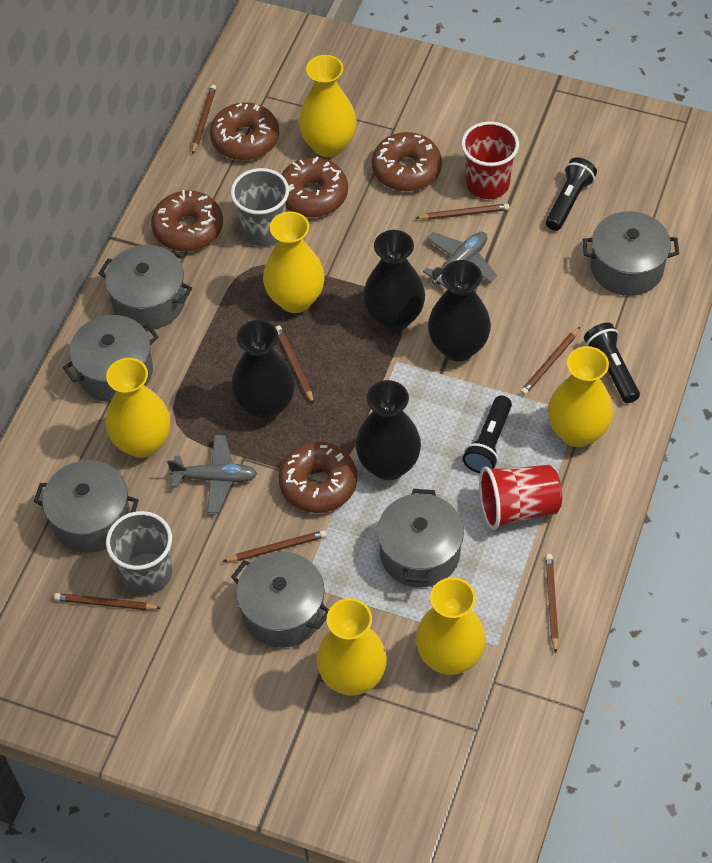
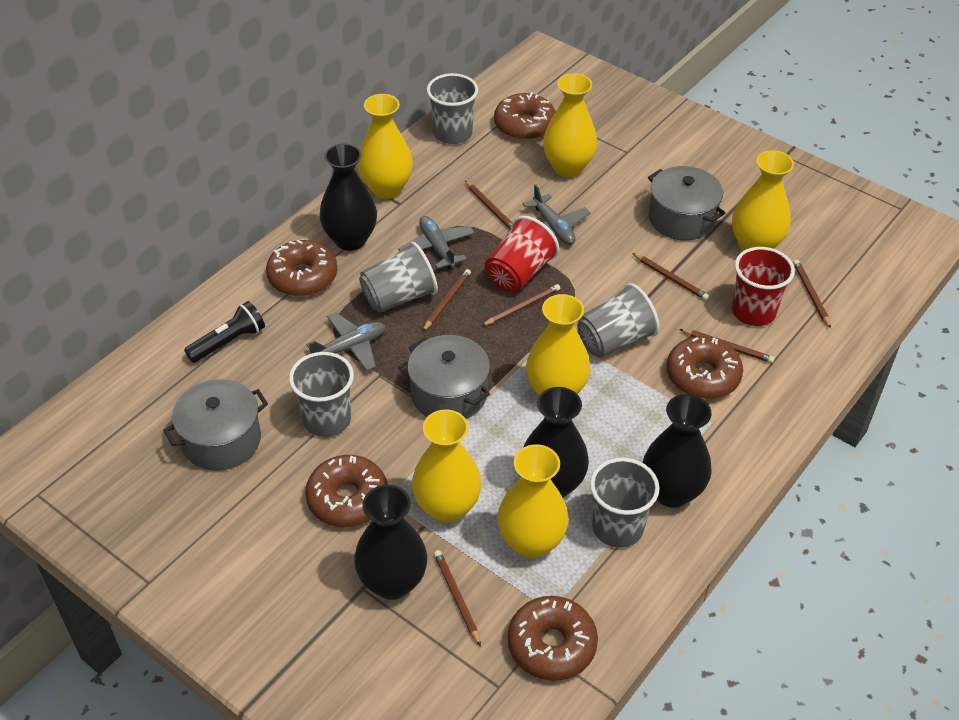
black flashlight: [463,396,512,473] [546,157,597,231] [584,323,640,403] = 3 -> [184,301,265,363] = 1
grey cup: [106,511,172,594] [231,168,289,246] = 2 -> [289,352,354,437] [359,242,438,313] [427,73,478,144] [577,283,659,358] [590,458,659,548] = 5
grey plane: [167,435,257,513] [423,232,497,289] = 2 -> [306,312,385,371] [398,216,475,269] [523,184,590,245] = 3
grey pot: [33,460,139,553] [63,315,158,402] [98,245,192,330] [231,552,329,648] [377,489,464,587] [582,211,679,296] = 6 -> [163,379,268,471] [407,335,490,419] [648,166,725,241] = 3

